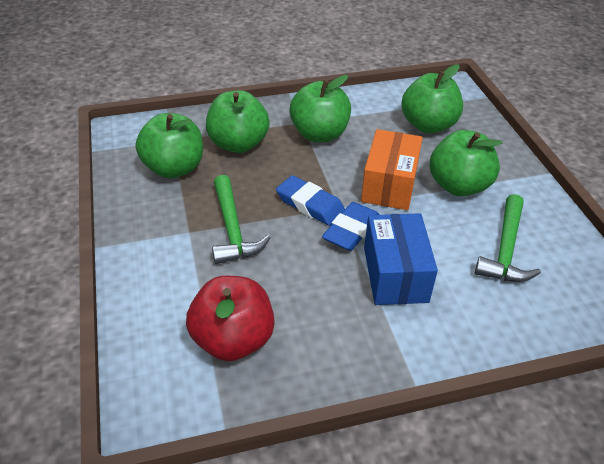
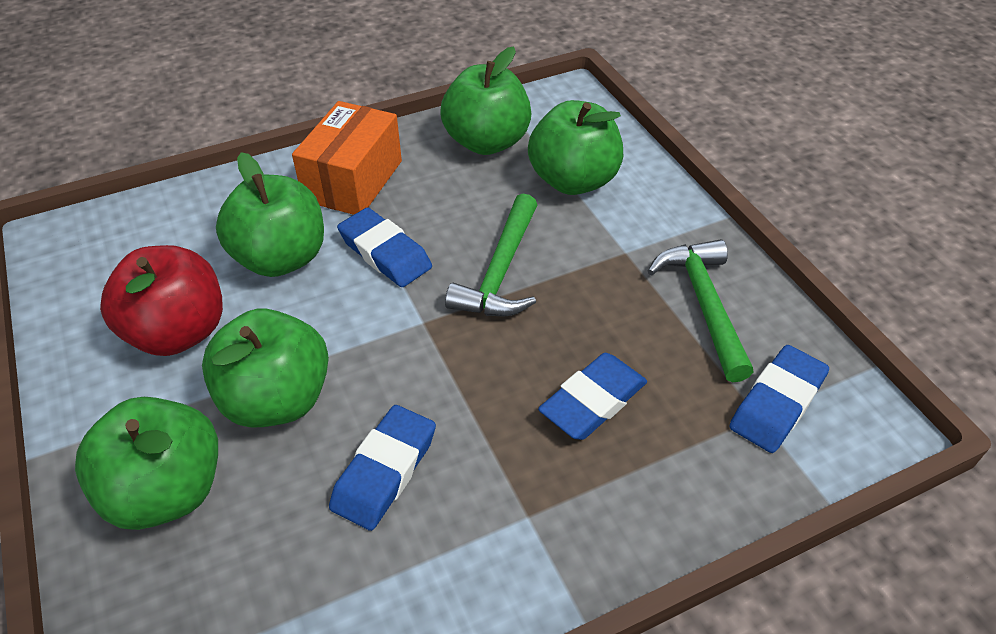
blue box: [364,213,438,305] = 1 -> none = 0
blue eraser: [276,175,345,226] [322,202,380,251] = 2 -> [329,405,436,531] [337,207,432,287] [538,353,647,440] [729,345,829,453] = 4

